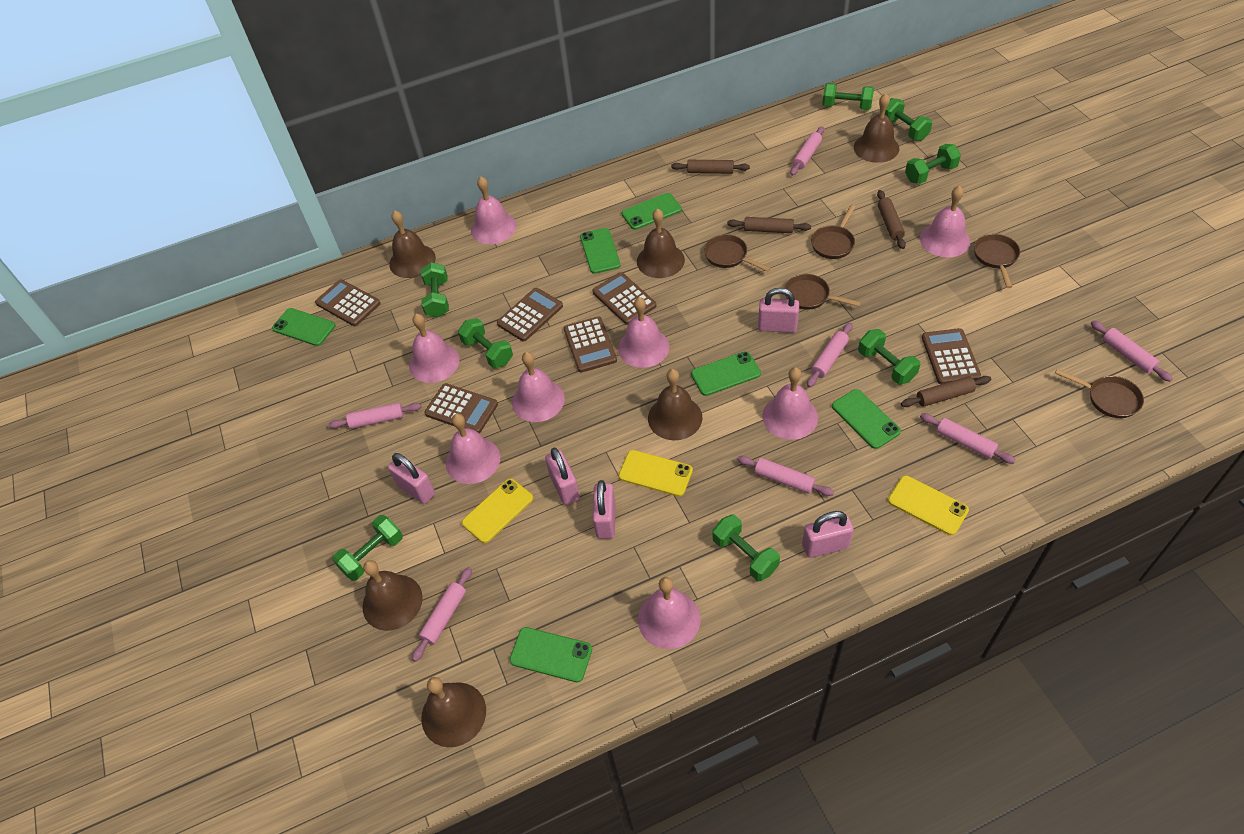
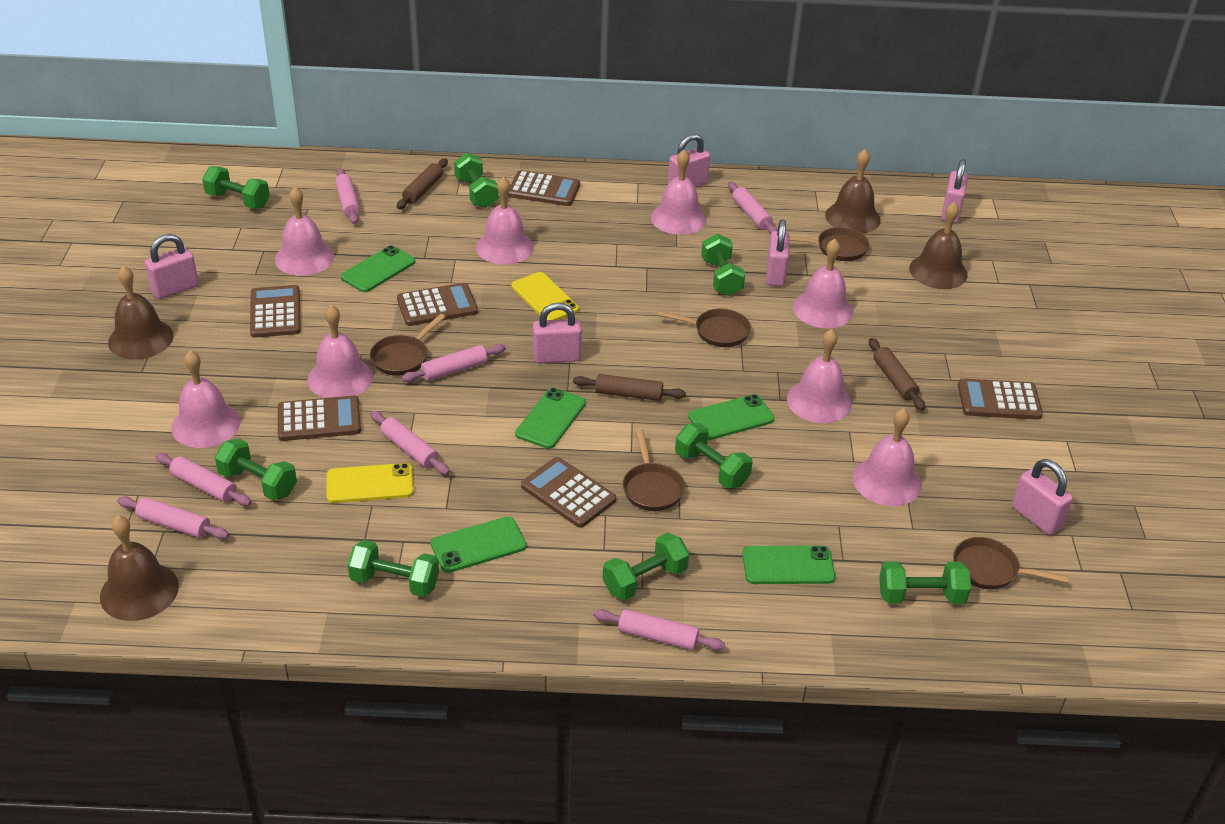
brown bell: [362,560,423,631] [389,210,436,278] [421,677,486,747] [637,208,685,278] [648,369,703,440] [854,93,899,163] = 6 -> [100,515,179,621] [108,266,174,359] [825,149,881,233] [909,202,968,289] = 4
brown rolling pin: [671,160,750,174] [727,217,811,233] [877,190,906,249] [901,376,991,407] = 4 -> [397,159,448,209] [573,374,686,401] [869,338,925,410] = 3
green phone: [272,308,335,346] [509,627,592,682] [580,228,621,274] [622,193,682,230] [691,351,761,396] [832,389,901,449] = 6 -> [341,245,415,292] [431,516,527,573] [515,388,586,449] [688,394,775,440] [742,546,835,584] = 5
pink padlock: [388,453,435,504] [545,448,580,505] [593,480,616,539] [758,288,799,333] [802,511,854,558] = 5 -> [145,234,199,299] [533,303,582,363] [668,134,710,187] [766,219,790,286] [941,159,968,223] [1012,459,1073,535] = 6
yellow phone: [462,479,533,543] [619,450,693,496] [888,476,969,535] = 3 -> [327,463,414,503] [511,272,579,320] = 2

